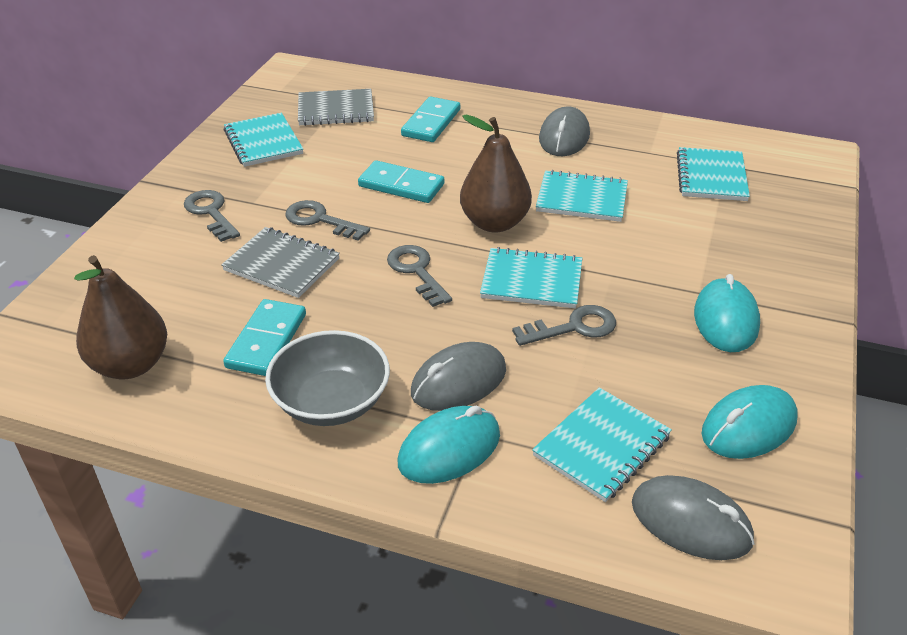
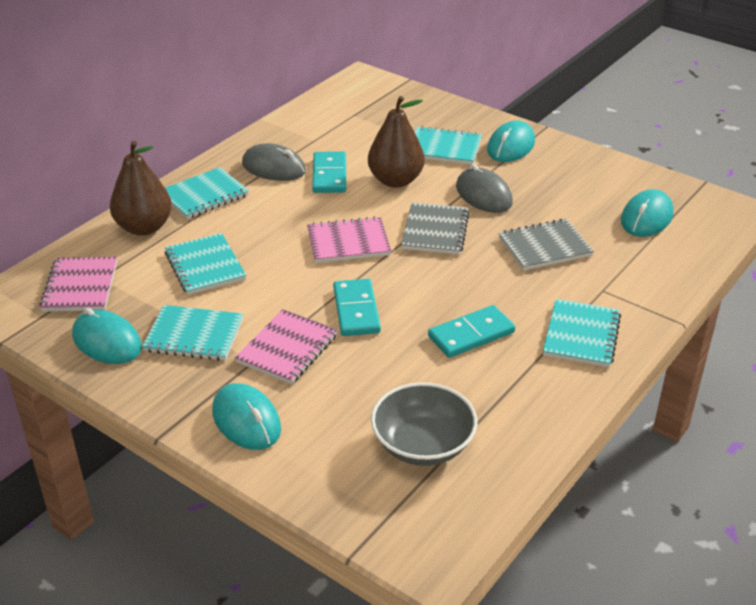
grey key: [184,190,240,242] [285,200,370,241] [387,245,452,307] [512,305,616,346] = 4 -> none = 0
grey mouse: [411,342,506,411] [539,106,590,156] [632,475,755,560] = 3 -> [242,143,306,181] [456,164,513,213] = 2
pink notebook: none = 0 -> [39,257,117,312] [235,309,337,384] [307,216,391,263] = 3
turquoise mouse: [398,406,500,484] [694,274,760,352] [701,385,798,459] = 3 -> [72,308,142,364] [212,383,281,450] [487,121,535,162] [621,189,674,237] = 4

